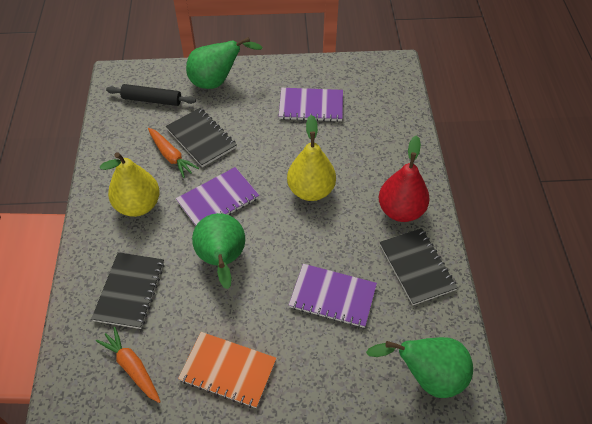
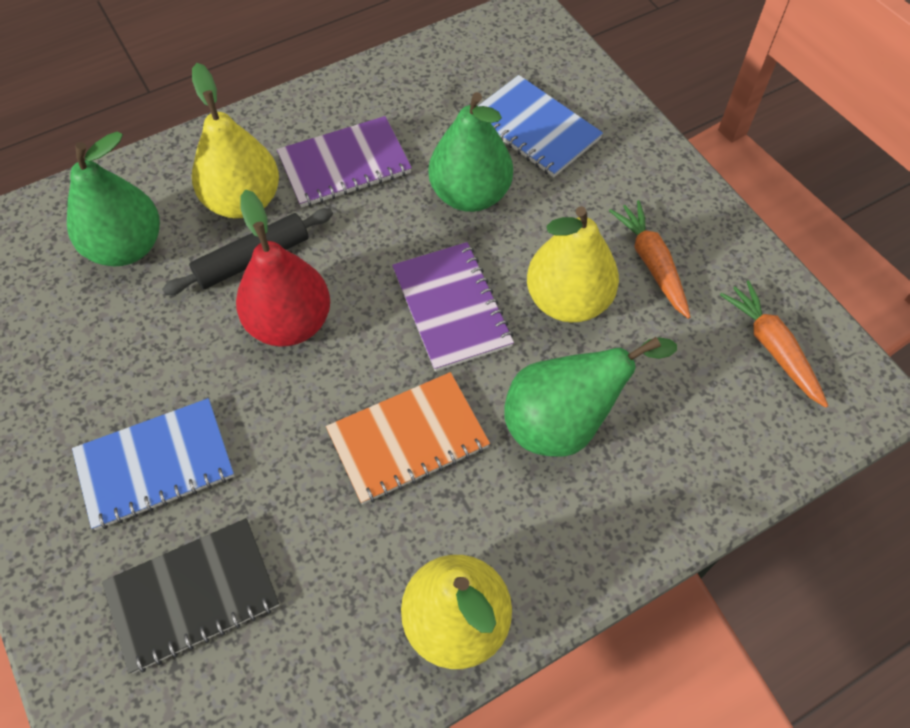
black notebook: [91,252,165,329] [166,108,237,167] [380,228,458,305] = 3 -> [102,518,279,674] = 1
blue notebook: none = 0 -> [72,398,234,530] [478,75,603,178] = 2
purple notebook: [176,167,259,226] [279,88,343,122] [289,264,377,328] = 3 -> [277,116,412,208] [392,242,514,372] = 2
yellow pear: [100,152,160,217] [287,115,336,201] = 2 -> [192,63,279,219] [401,555,512,669] [527,206,619,322] = 3

